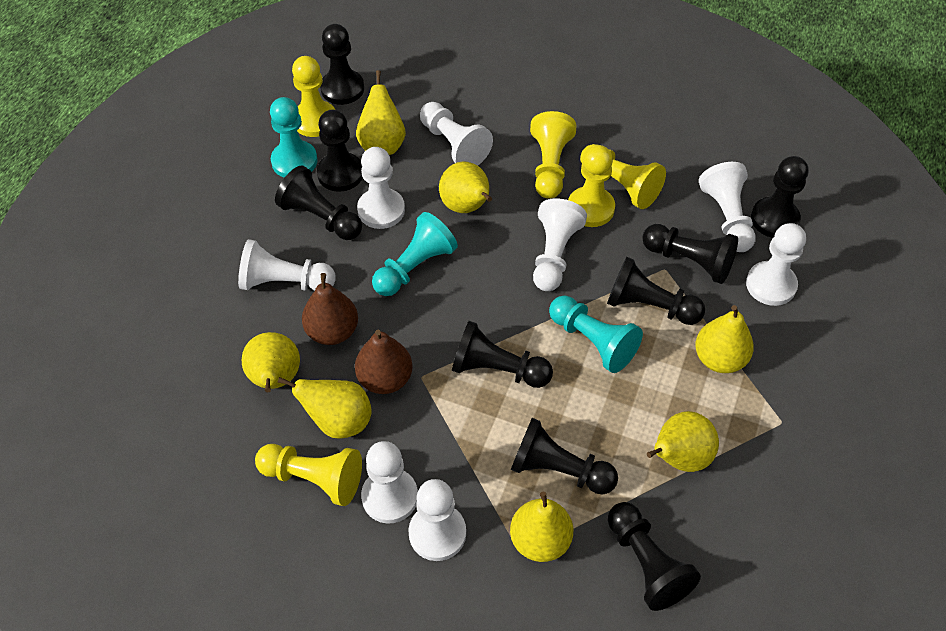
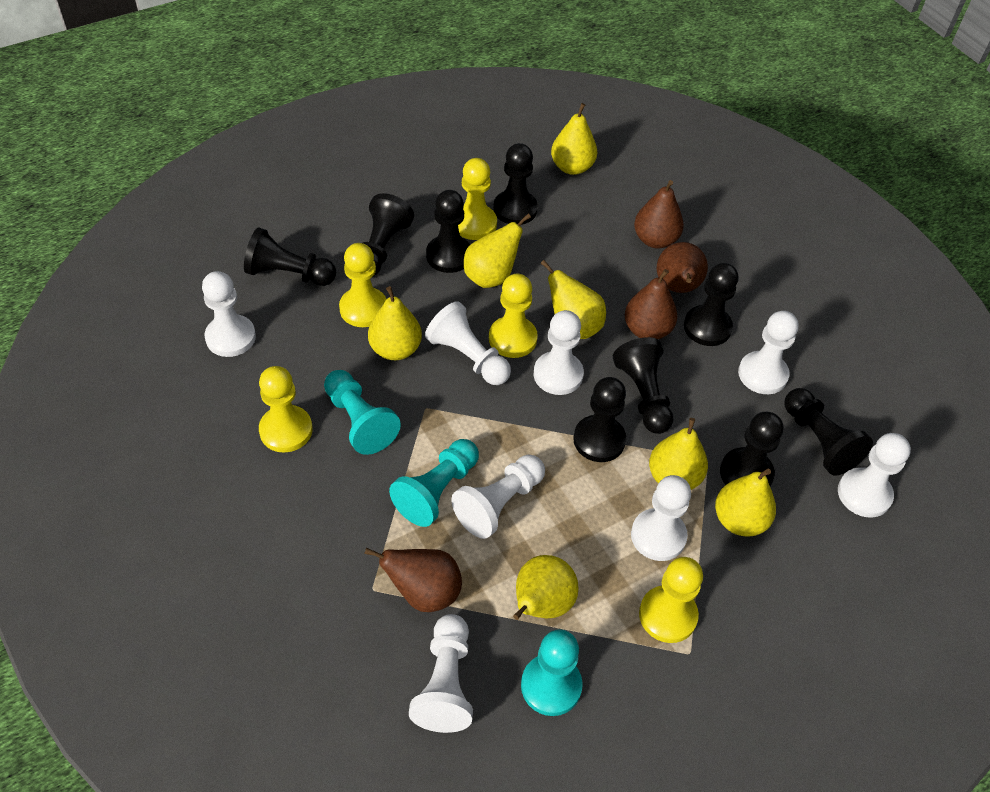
brown pear: [302,273,358,345] [355,330,413,394] = 2 -> [364,548,462,612] [625,269,677,339] [634,180,684,249] [657,242,708,293] = 4

